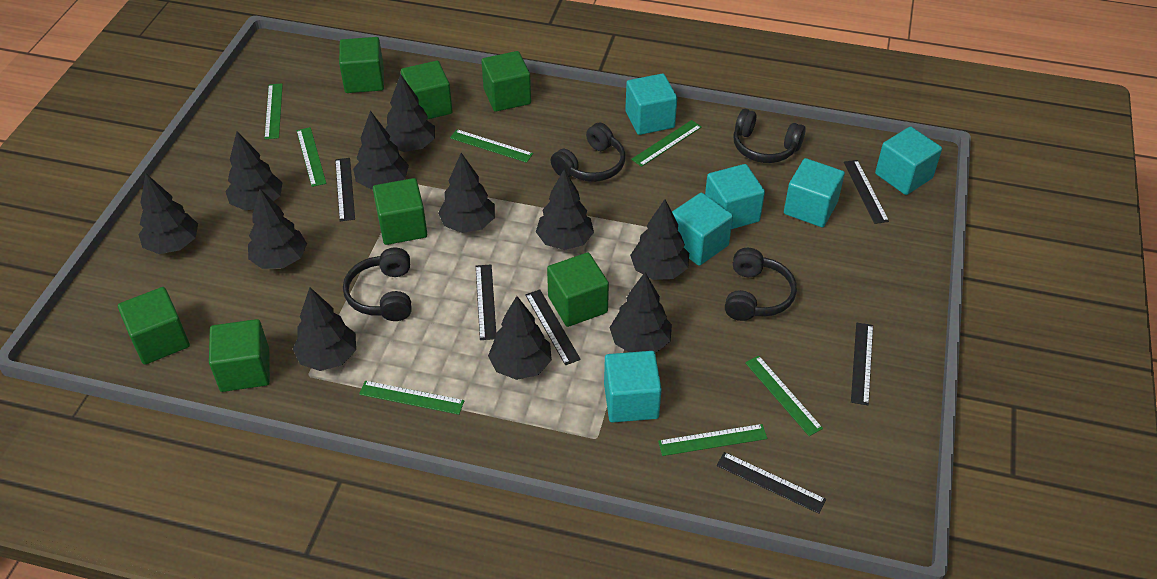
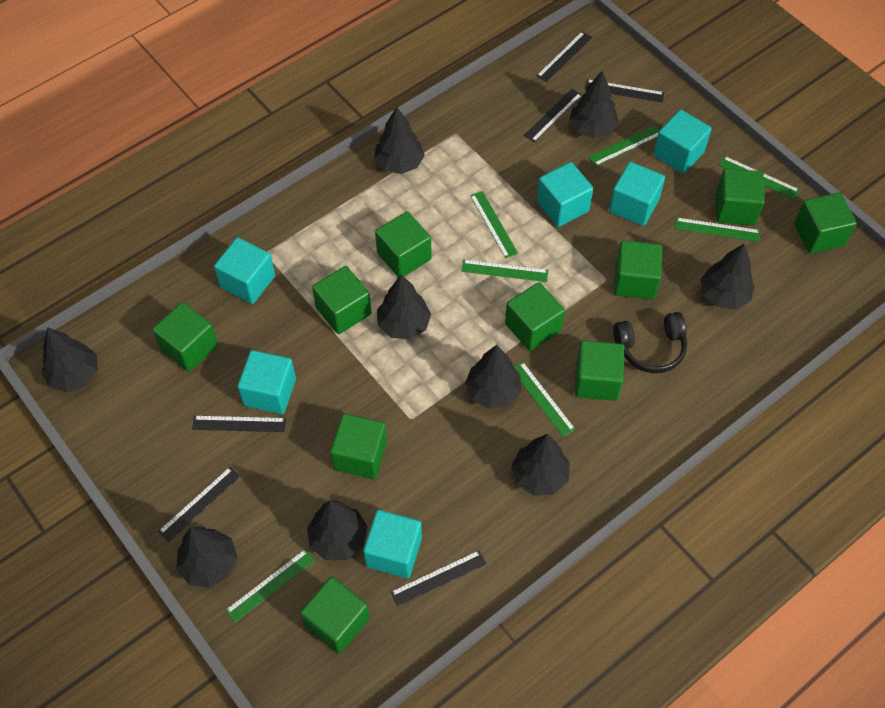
black headphones: [343,248,412,321] [550,122,626,182] [725,248,797,321] [733,109,806,163] = 4 -> [613,312,687,373] = 1
black tree: [138,174,198,254] [225,131,283,210] [248,189,307,269] [293,287,356,371] [353,111,409,189] [385,74,435,152] [438,153,495,233] [488,296,552,380] [536,169,594,250] [609,272,672,353] [630,199,689,280] = 11 -> [41,327,98,392] [176,526,238,588] [307,500,367,560] [374,107,425,174] [377,274,431,339] [465,345,521,409] [511,434,570,496] [569,71,619,138] [700,244,755,309] = 9
green cube: [118,287,190,365] [209,319,270,392] [339,37,384,93] [373,178,427,245] [401,61,453,120] [481,51,531,112] [547,252,609,327] = 7 -> [152,302,218,372] [300,577,370,654] [312,266,371,334] [330,414,387,479] [375,211,431,278] [505,282,565,351] [575,341,624,401] [614,240,662,299] [716,168,765,225] [794,193,857,254] = 10

